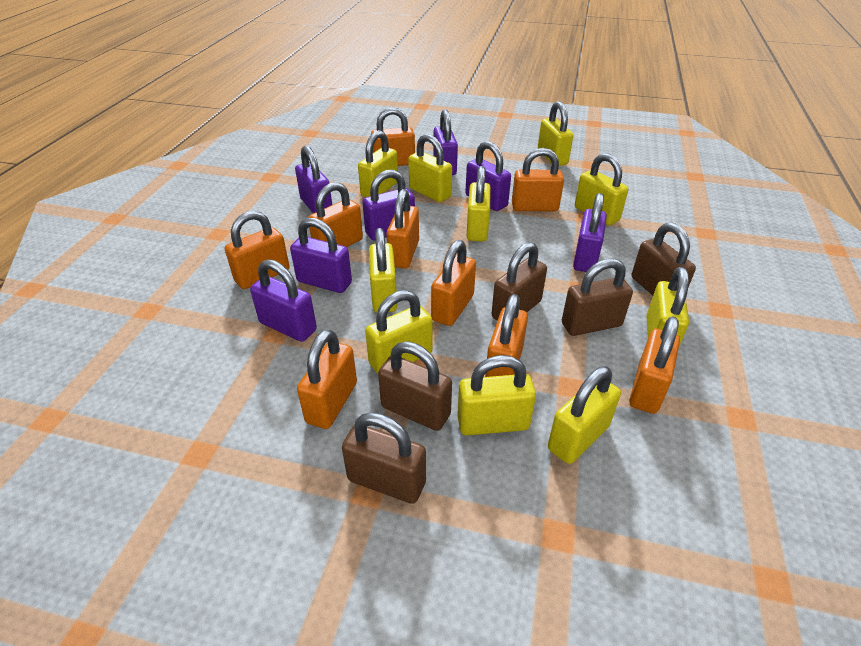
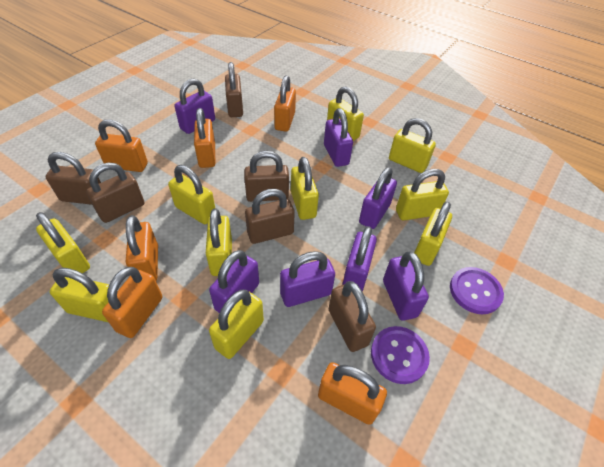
brown padlock: [342,412,426,504] [378,341,452,431] [492,242,547,321] [562,259,633,336] [632,223,696,295] = 5 -> [45,152,101,205] [86,162,145,223] [225,62,243,117] [244,151,289,202] [245,189,295,244] [329,281,376,352] = 6
orange padlock: [225,211,290,289] [297,329,357,429] [308,182,363,247] [371,107,415,166] [386,189,419,268] [431,240,476,326] [485,294,528,377] [512,148,564,211] [629,316,680,414] = 9 -> [95,120,148,172] [102,267,162,338] [126,215,158,281] [194,108,215,168] [274,75,296,132] [318,362,387,425] = 6
purple button: none = 0 -> [371,326,430,384] [450,267,504,314] = 2

